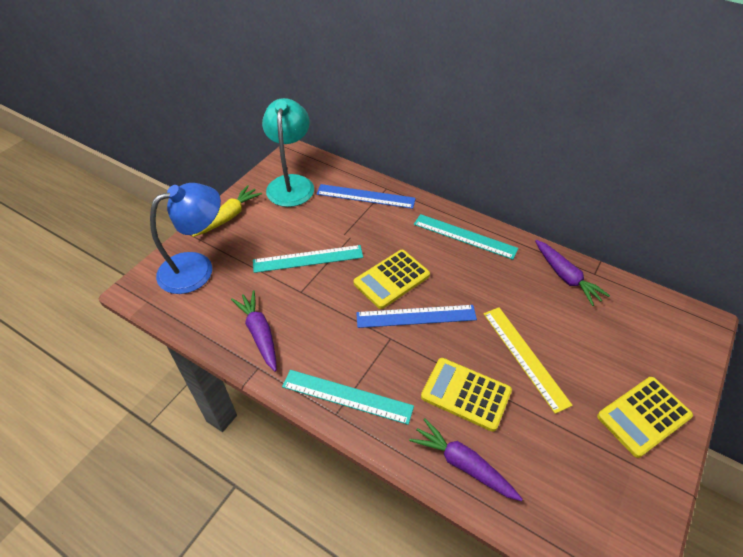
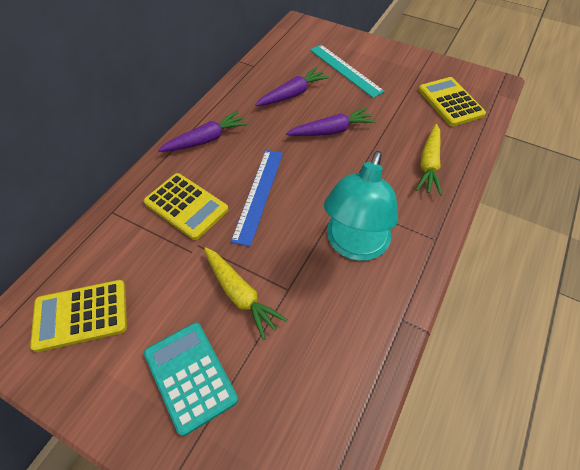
blue lamp: [150,183,221,294] = 1 -> none = 0
blue ruler: [317,184,416,209] [356,305,477,328] = 2 -> [231,150,283,247] = 1
turquoise calculator: none = 0 -> [144,322,238,436] = 1
turquoise ruler: [253,245,363,273] [282,370,414,425] [414,214,518,260] = 3 -> [310,45,385,98] = 1
yellow carrot: [192,185,262,237] = 1 -> [204,247,287,340] [416,124,442,195] = 2
yellow ruler: [484,307,573,414] = 1 -> none = 0

